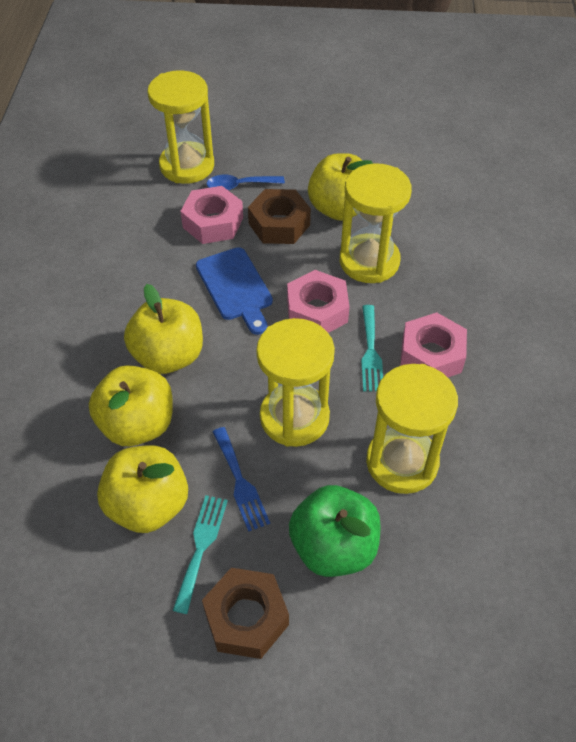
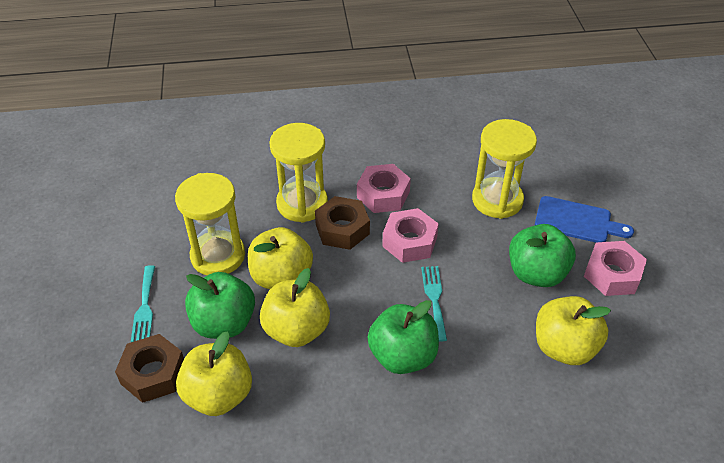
blue fork: [213,427,270,532] = 1 -> none = 0
blue spoon: [206,174,285,190] = 1 -> none = 0
green apple: [289,485,381,577] = 1 -> [185,272,255,339] [368,300,439,374] [509,224,576,287] = 3
yellow hourglass: [147,70,214,184] [256,318,335,447] [340,163,412,283] [366,364,458,494] = 4 -> [175,173,245,275] [269,123,328,223] [472,119,537,219] = 3

